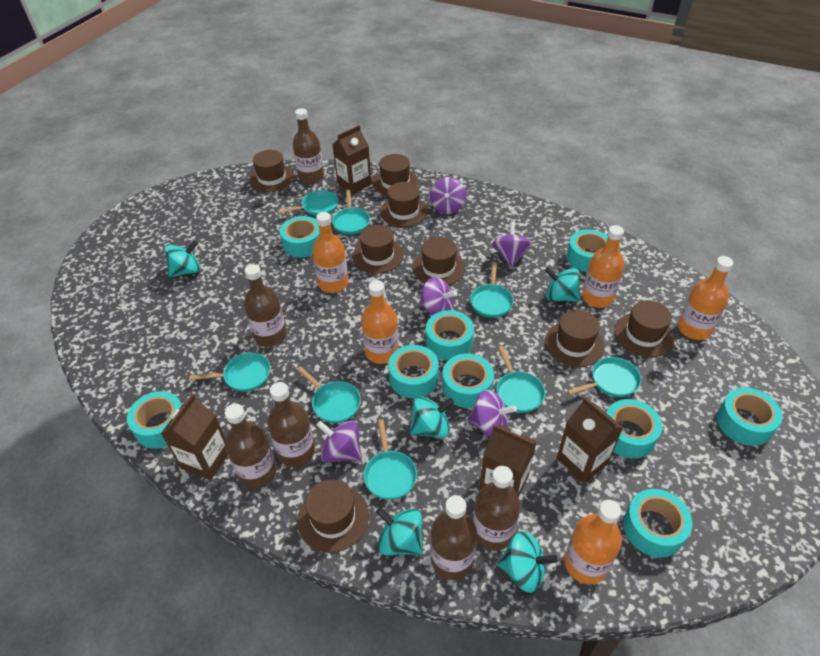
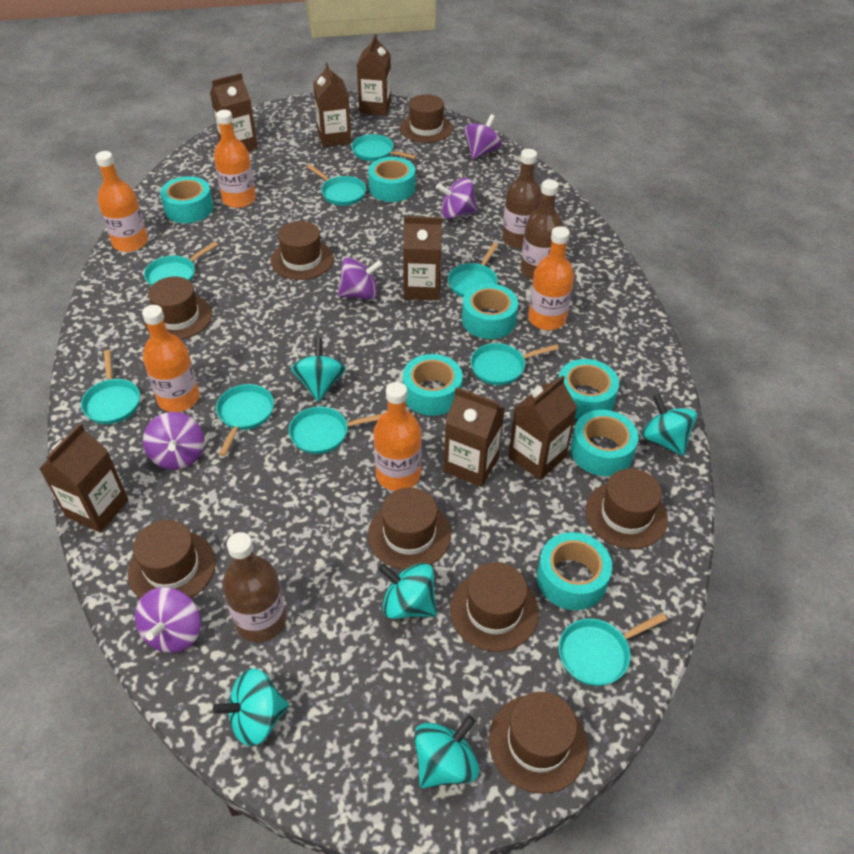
brown bottle: [225,404,277,488] [244,264,287,347] [267,382,315,467] [293,108,324,184] [431,495,477,580] [473,466,520,551] = 6 -> [222,532,287,642] [502,149,542,249] [520,179,563,280] = 3
brown carton: [161,394,228,480] [332,125,371,194] [479,424,537,497] [557,397,623,484] = 4 -> [39,423,128,533] [210,73,258,151] [313,63,351,147] [357,34,391,115] [403,216,442,300] [444,387,505,487] [508,375,577,480] = 7
turquoise pan: [190,353,270,392] [278,190,339,216] [297,366,361,423] [332,190,370,235] [364,420,417,500] [470,262,514,318] [496,346,545,413] [567,357,641,397] = 8 -> [81,350,140,424] [144,242,218,286] [216,384,274,456] [289,406,384,454] [306,164,366,206] [351,134,417,161] [448,243,498,298] [470,343,559,385] [559,613,667,686] = 9
turquoise tape: [127,391,182,449] [280,216,319,257] [388,345,439,398] [426,310,474,360] [442,353,494,408] [567,229,608,272] [607,399,662,458] [623,489,693,557] [717,387,783,446] = 9 -> [160,176,213,223] [368,157,415,202] [403,354,463,416] [462,284,518,339] [537,532,612,610] [558,359,619,420] [571,410,638,476] = 7

